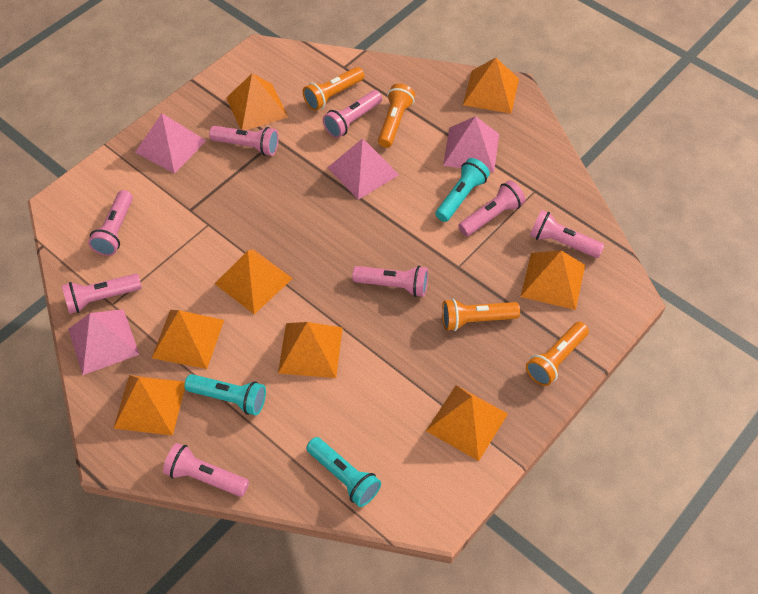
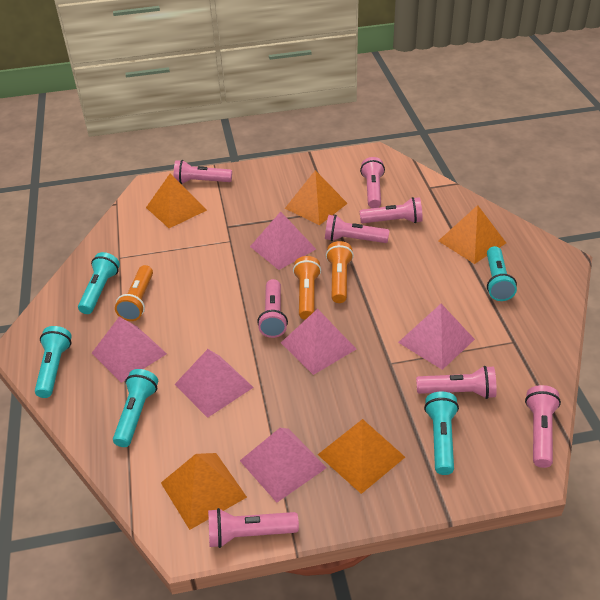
orange flashlight: [303,67,364,111] [378,84,415,148] [442,299,520,331] [526,322,589,386] = 4 -> [115,265,153,321] [293,256,321,320] [326,241,354,303] = 3
orange pyramid: [113,375,185,436] [152,310,224,369] [215,249,293,314] [226,74,288,130] [278,322,343,378] [426,385,508,461] [463,58,519,114] [520,250,585,310] = 8 -> [146,174,207,228] [161,453,247,530] [285,170,348,225] [318,419,405,494] [438,205,506,264] = 5
pink pyramid: [68,309,140,375] [135,113,206,174] [327,138,399,200] [443,116,499,172] = 4 -> [92,317,167,383] [175,349,254,418] [240,428,327,502] [250,212,316,270] [281,309,356,375] [398,304,475,370] = 6
turquoise flashlight: [184,374,266,415] [306,437,381,507] [435,158,490,222] = 3 -> [35,326,72,398] [78,252,120,314] [113,369,158,447] [424,392,459,475] [487,246,517,301] = 5

